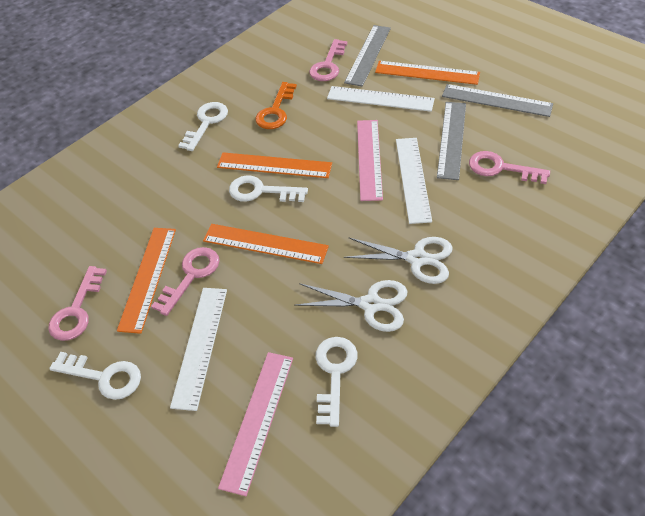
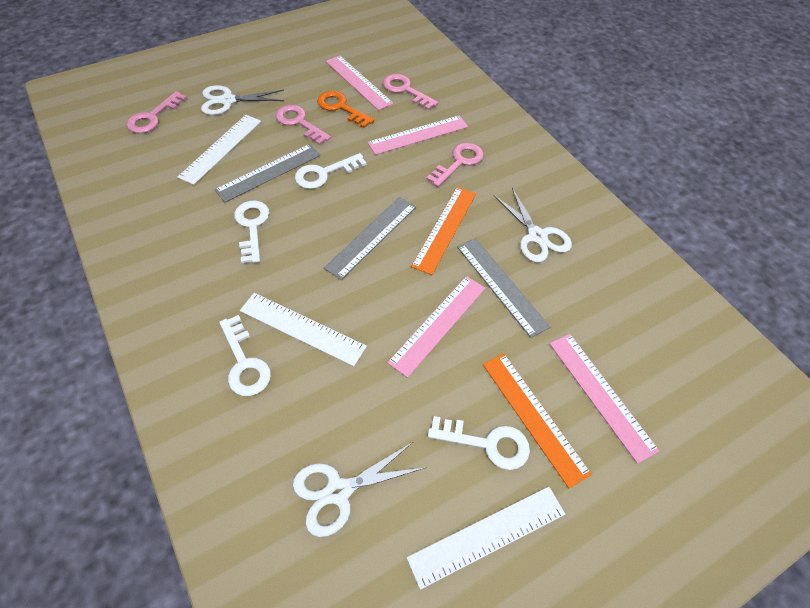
orange ruler: [117,228,176,334] [203,224,329,264] [217,152,332,178] [375,61,480,85] = 4 -> [411,187,476,275] [483,353,592,488] = 2
pink ruler: [218,352,293,496] [357,120,383,201] = 2 -> [326,56,394,110] [368,115,468,155] [387,276,486,378] [549,334,659,464] = 4
white scissors: [294,280,408,332] [344,237,453,284] = 2 -> [201,85,284,115] [293,442,424,537] [494,188,572,262] = 3

